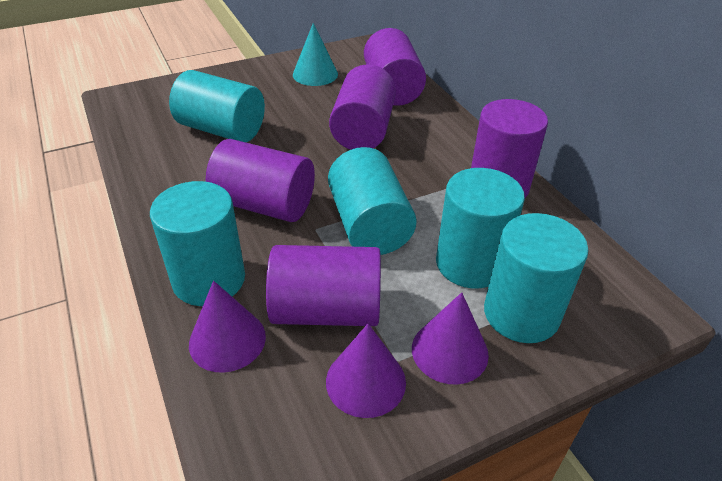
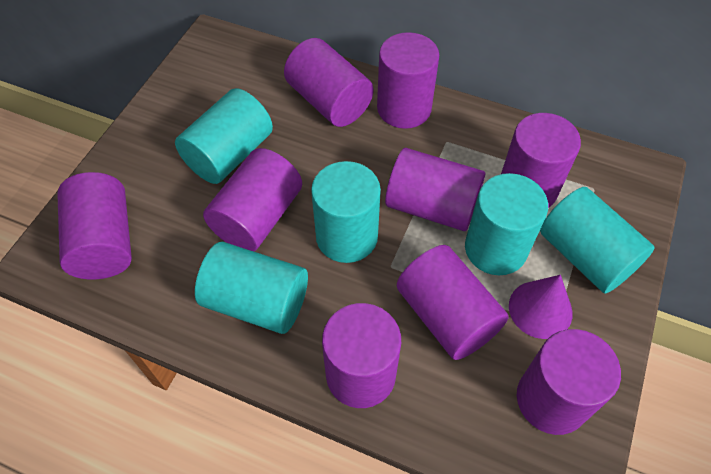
purple cone: [189,281,266,373] [326,324,406,418] [412,292,489,385] = 3 -> [509,275,573,339] = 1
purple cylinder: [206,139,315,222] [266,245,381,326] [329,64,396,150] [364,28,426,106] [471,99,548,198] = 5 -> [57,172,132,279] [203,148,302,251] [284,38,374,127] [322,303,401,408] [377,32,439,129] [385,148,485,231] [397,245,509,360] [501,113,581,208] [517,329,621,435] = 9
turquoise cone: [293,23,338,86] = 1 -> none = 0

